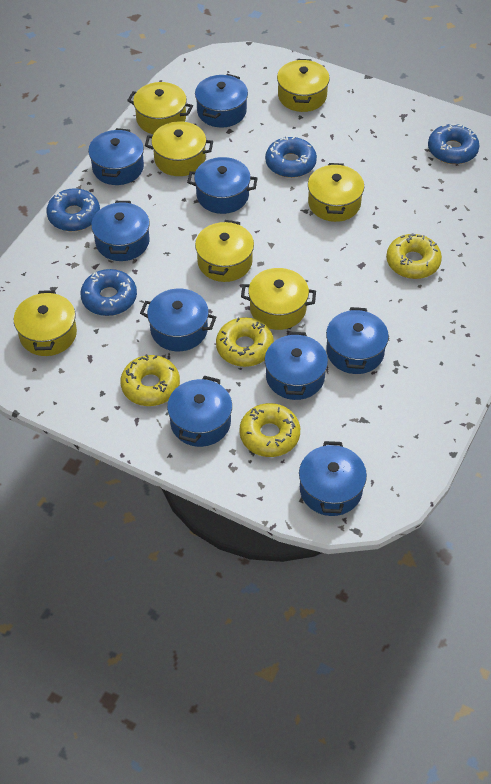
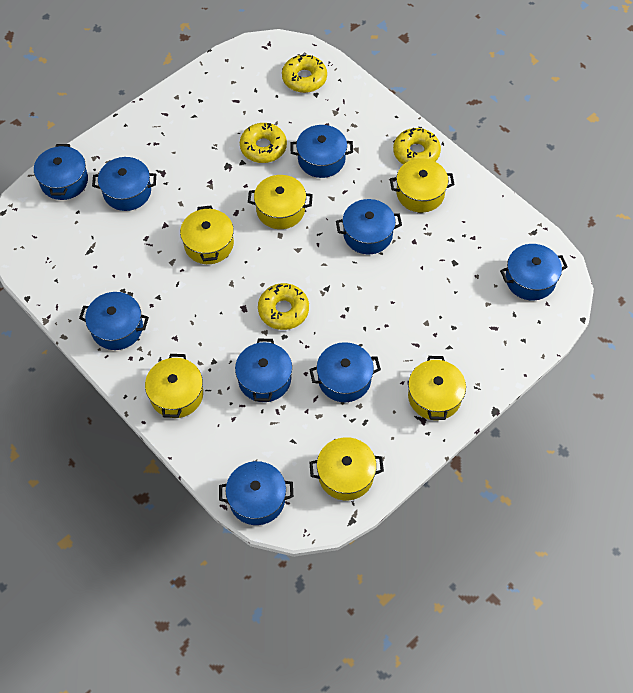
blue donut: [46,188,100,231] [80,269,137,316] [265,136,317,178] [428,123,480,164] = 4 -> none = 0
yellow pot: [14,290,77,356] [127,82,193,134] [145,121,213,176] [195,220,254,282] [241,268,316,330] [277,59,330,112] [308,163,364,222] = 7 -> [145,354,203,418] [180,206,234,264] [248,175,313,229] [309,437,384,500] [390,158,455,213] [408,356,466,420] = 6

